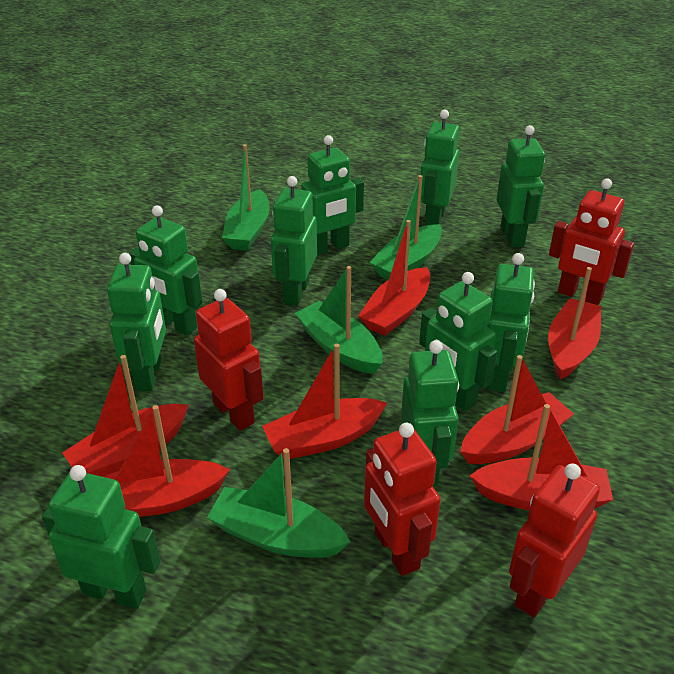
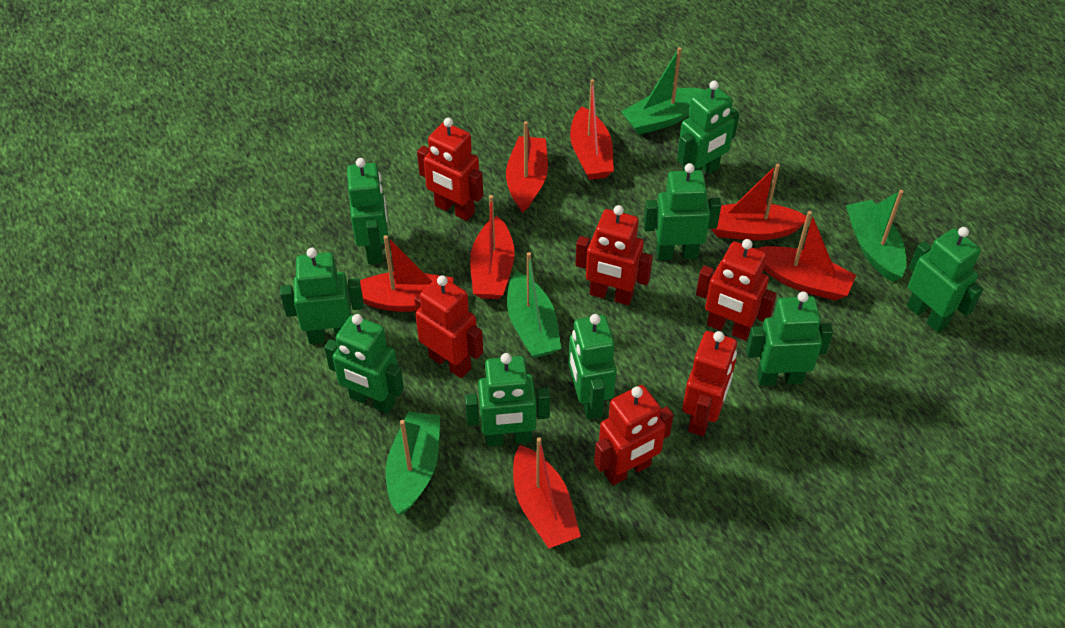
green robot: [42,465,161,609] [107,253,166,391] [129,205,202,336] [271,176,317,306] [301,135,364,255] [401,340,459,486] [419,272,497,412] [420,110,459,226] [487,253,535,392] [497,125,545,247] = 10 -> [280,248,364,344] [324,314,404,414] [347,158,389,264] [465,353,550,446] [569,314,616,419] [643,163,721,260] [677,81,739,174] [746,292,833,386] [907,227,983,332] = 9
red robot: [194,289,264,431] [364,423,440,576] [509,463,600,618] [549,178,634,305] = 4 -> [414,275,483,378] [417,118,483,221] [575,205,653,305] [594,385,673,485] [682,331,737,436] [696,239,777,341] = 6

